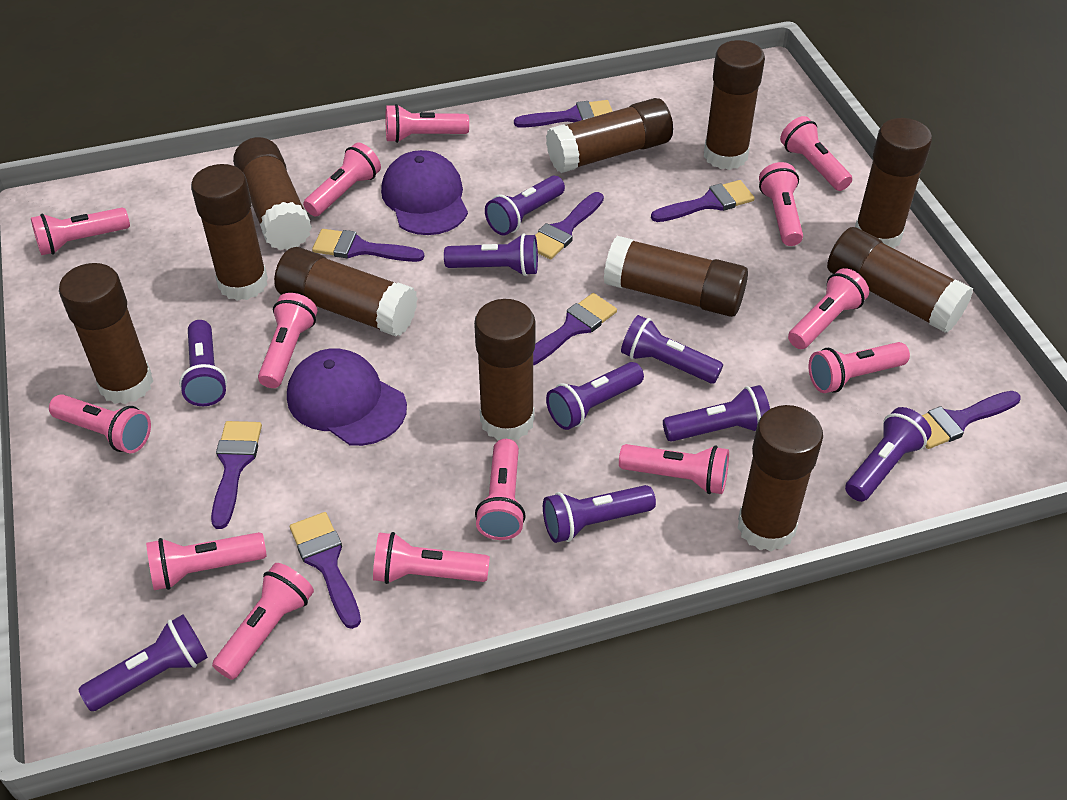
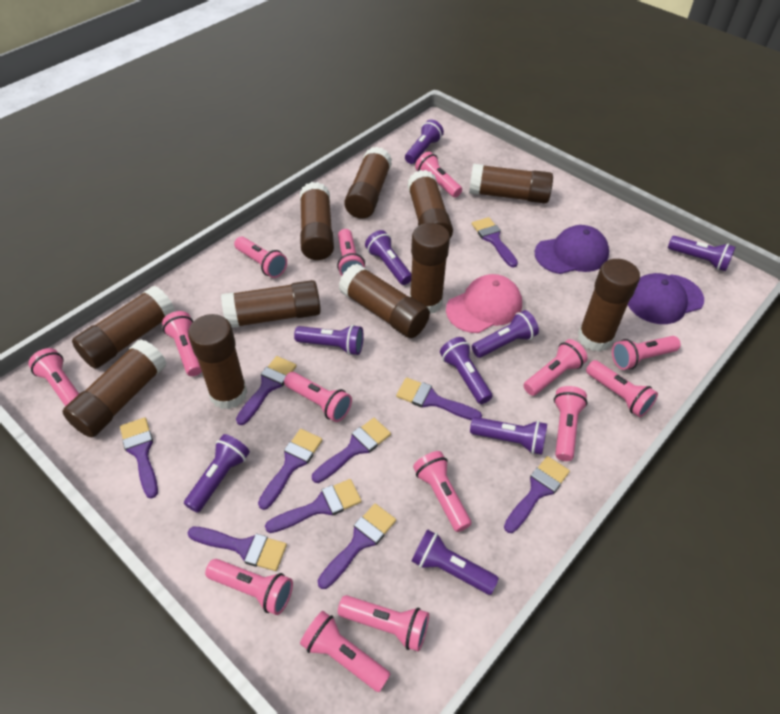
pink cap: none = 0 -> [446,274,522,333] = 1
purple brush: [211,421,262,529] [290,512,361,629] [312,229,424,262] [514,100,613,128] [533,293,617,366] [535,192,604,259] [651,180,755,222] [922,391,1021,449] = 8 -> [120,417,158,499] [187,527,287,571] [236,356,297,425] [258,429,322,510] [265,479,362,533] [312,418,391,483] [318,504,396,589] [396,377,482,421] [472,217,518,268] [504,456,570,533] = 10

